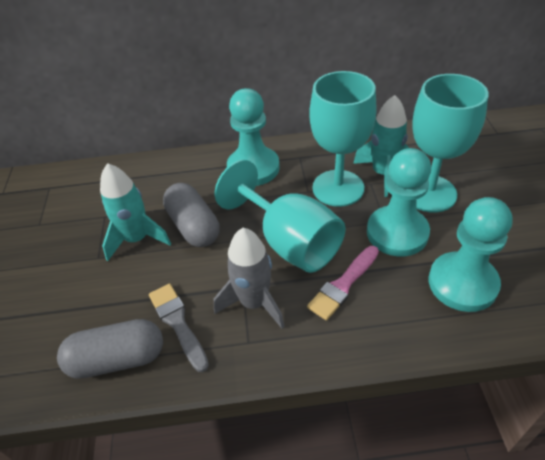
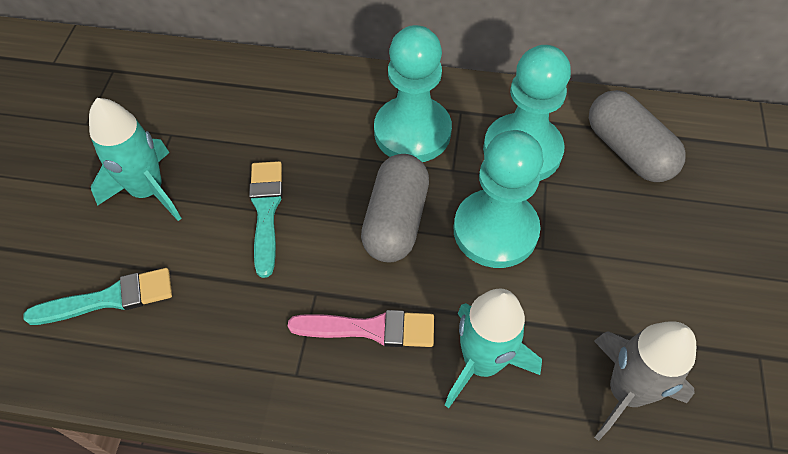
grey brush: [149,283,209,372] = 1 -> none = 0
turquoise brush: none = 0 -> [23,268,172,325] [249,161,283,278] = 2
turquoise goblet: [215,160,345,273] [309,71,376,207] [412,74,489,212] = 3 -> none = 0

